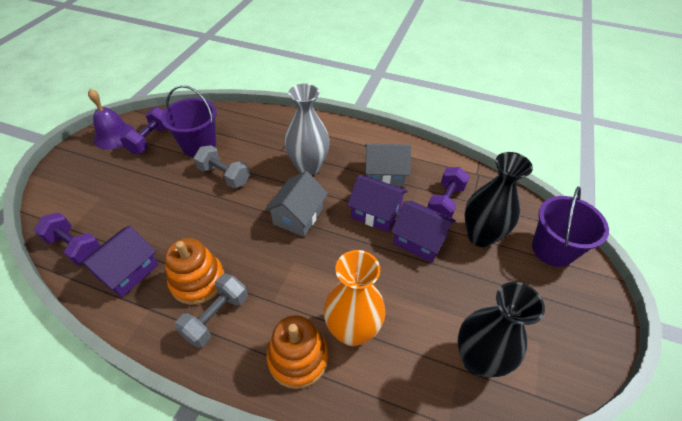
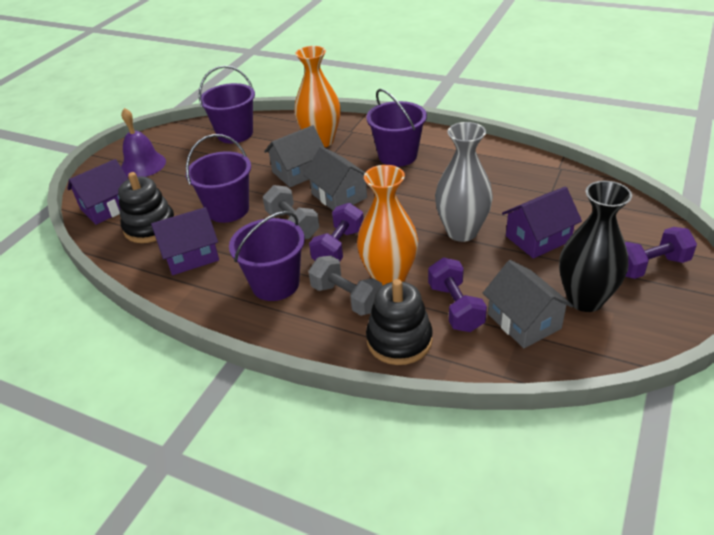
black stacking toy: none = 0 -> [118,172,174,243] [366,279,433,365] = 2
black vase: [458,282,545,377] [465,152,533,247] = 2 -> [559,181,632,312] = 1
grey house: [265,171,328,237] [365,144,411,187] = 2 -> [264,125,325,187] [303,146,367,210] [483,260,574,348] = 3
orange stacking toy: [164,238,224,305] [266,315,328,389] = 2 -> none = 0
orange vase: [324,250,386,346] = 1 -> [294,46,341,147] [357,165,418,285] = 2
purple bucket: [161,85,217,157] [532,187,609,267] = 2 -> [186,134,251,223] [199,65,255,143] [229,211,305,301] [366,89,427,167] = 4

